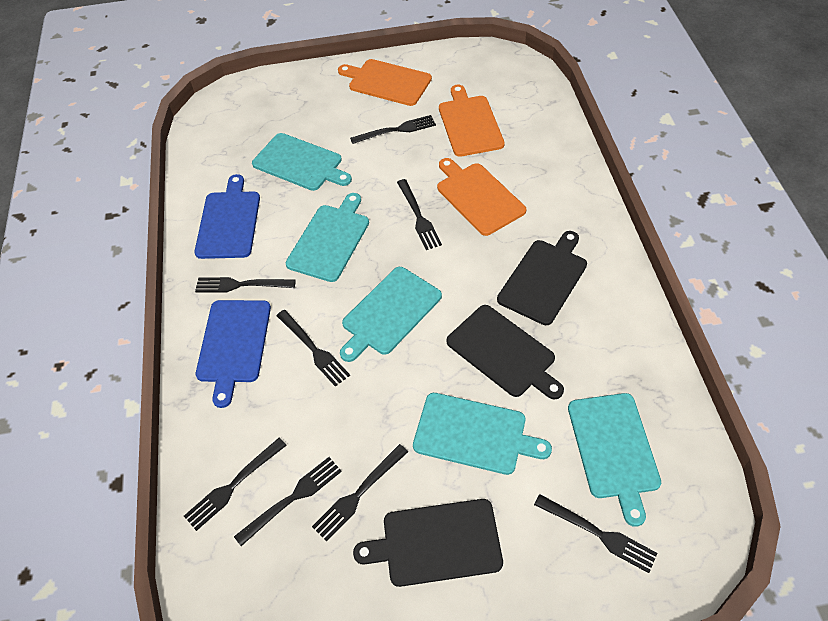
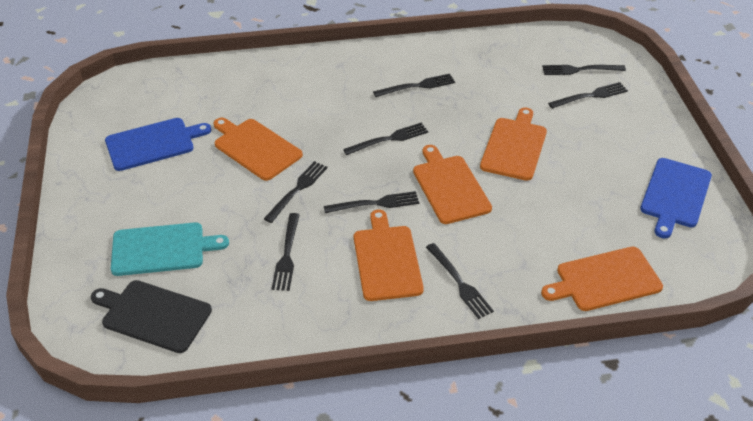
black cutting board: [353,499,503,587] [446,305,564,399] [497,231,587,325] = 3 -> [91,280,212,353] = 1
orange cutting board: [338,59,432,106] [437,158,526,236] [439,85,505,157] = 3 -> [214,118,303,181] [354,210,424,301] [413,145,492,224] [480,107,547,181] [541,247,663,311] = 5
turquoise cutting board: [252,133,352,191] [286,193,369,282] [340,267,442,362] [413,393,552,475] [568,393,661,527] = 5 -> [111,222,229,276] = 1

